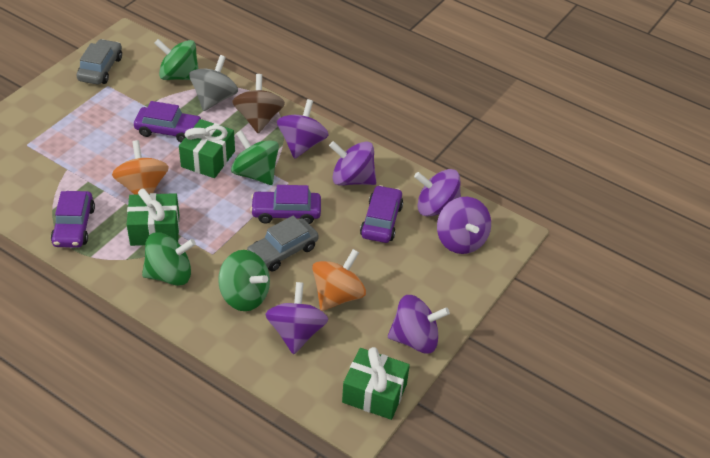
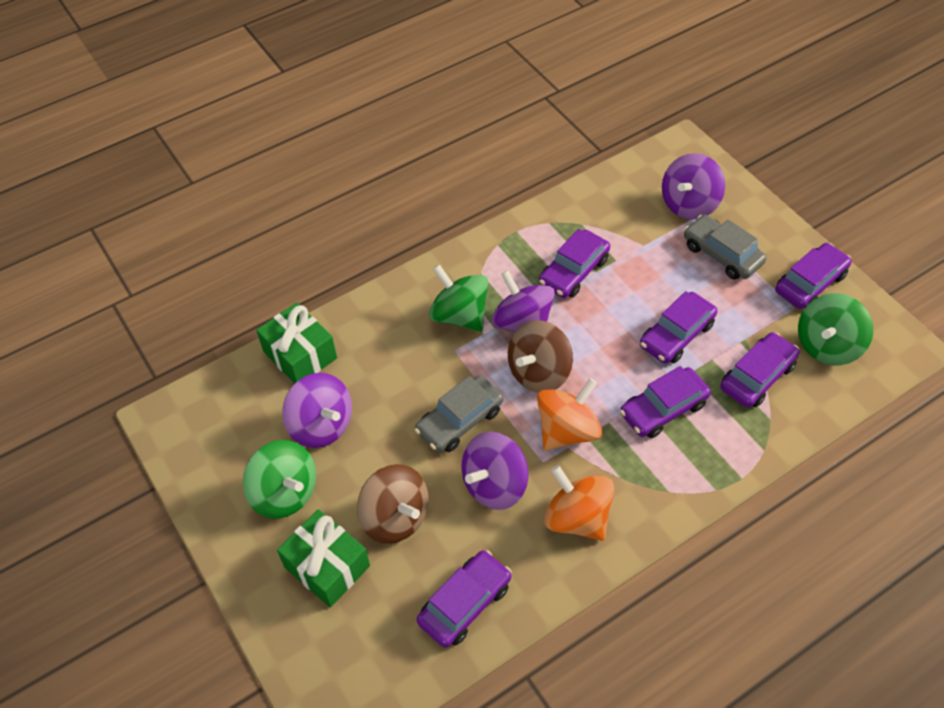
brown spinning top: [232,74,285,133] = 1 -> [357,464,429,544] [508,320,573,393] = 2
green gift: [127,189,179,246] [179,119,235,178] [342,347,410,420] = 3 -> [256,302,337,384] [277,509,370,607] = 2
green spinning top: [142,232,196,286] [154,39,199,80] [218,250,270,311] [231,130,279,185] = 4 -> [243,440,316,519] [429,264,488,332] [798,293,873,365] = 3
grey spinning top: [189,55,238,111] = 1 -> none = 0
purple car: [51,191,95,248] [134,101,201,142] [250,185,321,224] [360,185,403,243] = 4 -> [417,550,511,648] [539,229,610,298] [620,366,711,438] [640,291,718,364] [720,332,800,408] [775,243,852,309] = 6
purple spinning top: [265,282,328,354] [277,99,329,159] [329,141,376,186] [388,295,450,354] [414,169,461,216] [437,197,491,254] = 6 -> [282,373,352,448] [462,432,528,510] [491,270,555,332] [662,153,725,220] = 4

